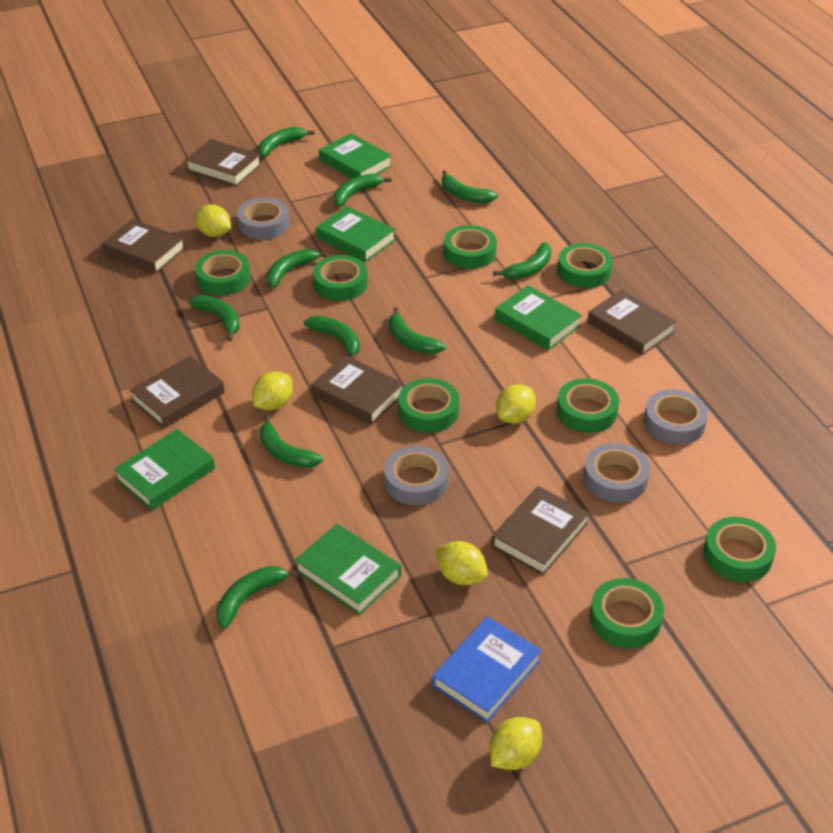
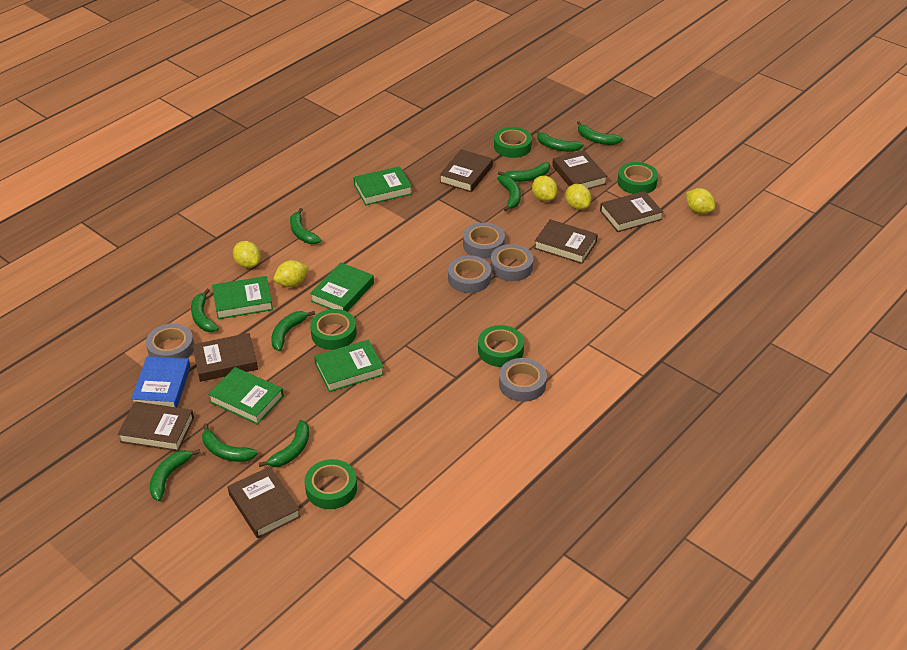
brown book: [102,219,186,274] [130,356,225,428] [185,139,261,186] [311,355,404,425] [492,486,589,575] [587,290,676,356] = 6 -> [118,401,194,451] [192,333,258,382] [228,466,301,538] [439,149,493,192] [534,219,598,264] [552,150,607,189] [600,191,663,232] = 7
green tape: [195,250,251,295] [313,255,368,301] [398,378,459,433] [444,225,497,269] [557,243,613,288] [557,378,619,433] [590,578,664,648] [703,517,776,582] = 8 -> [305,459,357,509] [310,309,357,350] [478,325,524,367] [494,127,532,158] [617,162,658,194] = 5
grey tape: [237,198,290,240] [384,446,449,505] [583,443,650,503] [644,389,708,445] = 4 -> [146,323,194,359] [448,255,491,293] [463,223,505,259] [490,244,533,281] [499,358,547,402] = 5

